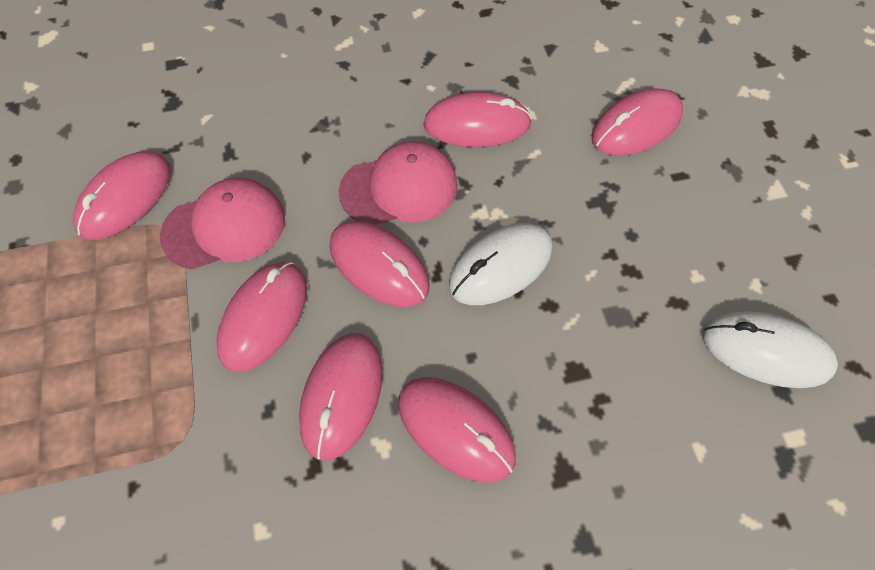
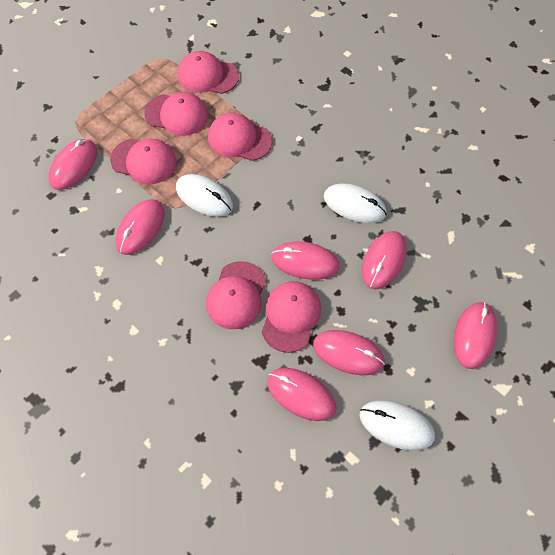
pink cap: [160,178,285,270] [339,141,458,225] = 2 -> [110,138,176,184] [144,92,208,136] [177,51,239,94] [206,261,266,329] [208,113,272,161] [262,281,321,353] = 6
white mouse: [449,223,553,305] [702,311,838,388] = 2 -> [176,174,233,217] [324,183,387,223] [360,400,435,450] = 3

